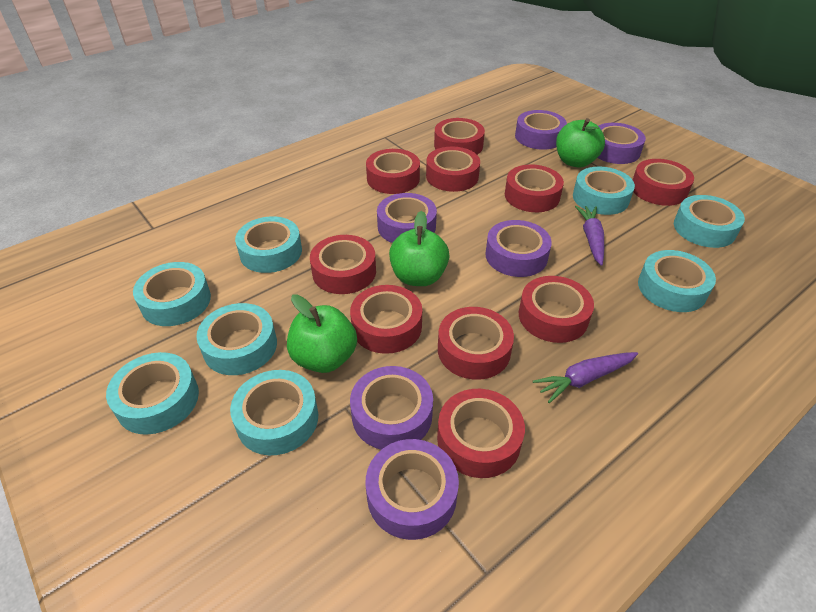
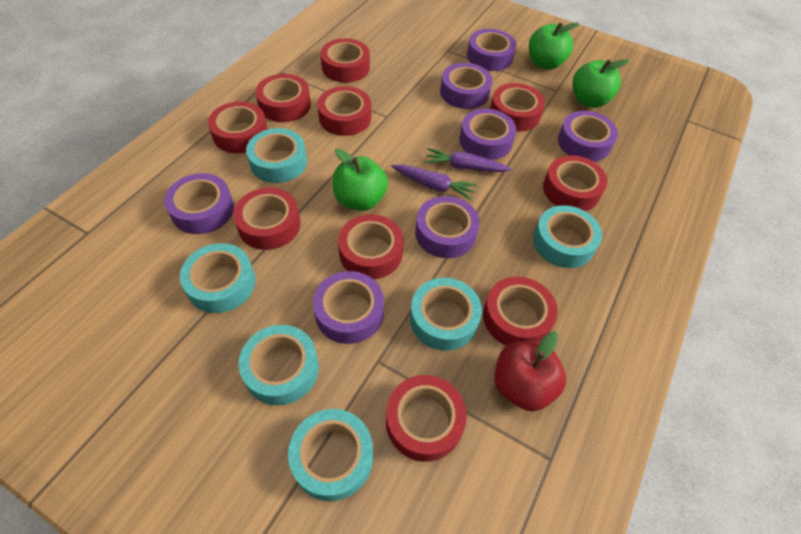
purple tape: [350,366,433,450] [366,439,459,540] [377,193,437,243] [485,220,552,277] [515,110,567,150] [598,123,646,164] = 6 -> [164,173,234,234] [313,271,384,344] [415,196,480,258] [440,63,492,109] [459,109,517,160] [467,29,516,71] [558,111,618,162] = 7
red apple: none = 0 -> [494,331,566,412] = 1
turquoise tape: [106,352,199,435] [133,262,211,326] [196,303,277,375] [230,370,318,455] [235,216,302,273] [573,167,635,215] [638,250,716,312] [674,195,745,248] = 8 -> [180,243,256,313] [239,325,319,405] [246,128,307,183] [288,409,373,501] [410,278,482,351] [533,205,602,268] = 6

